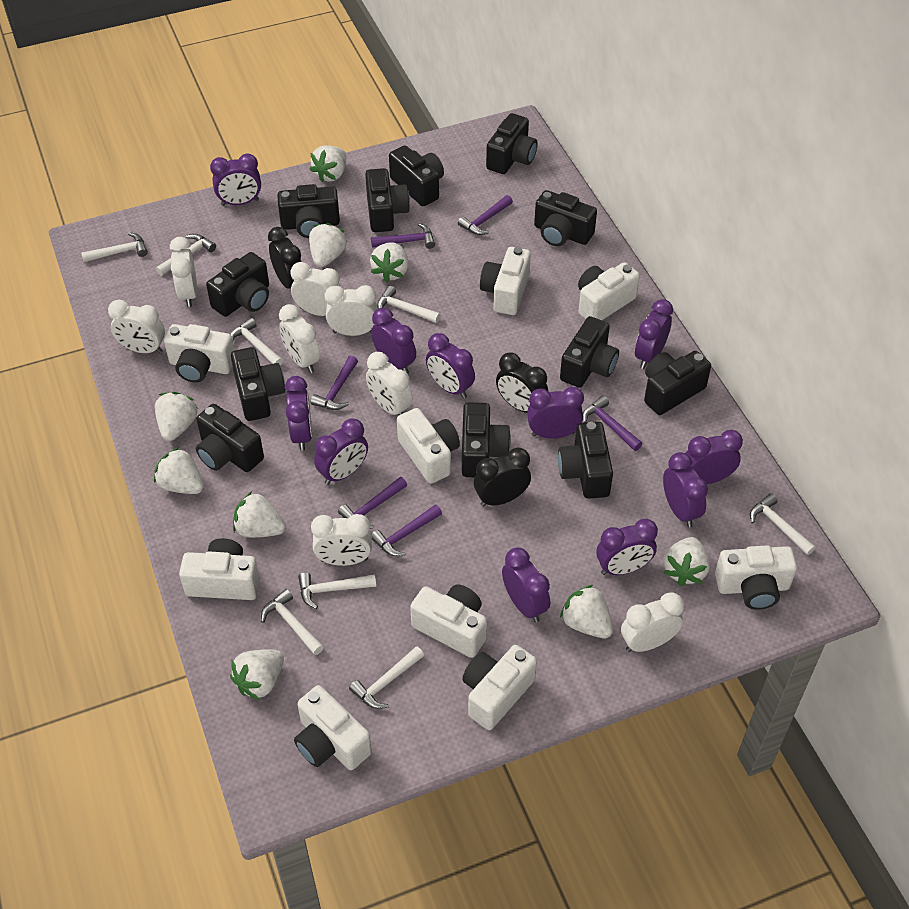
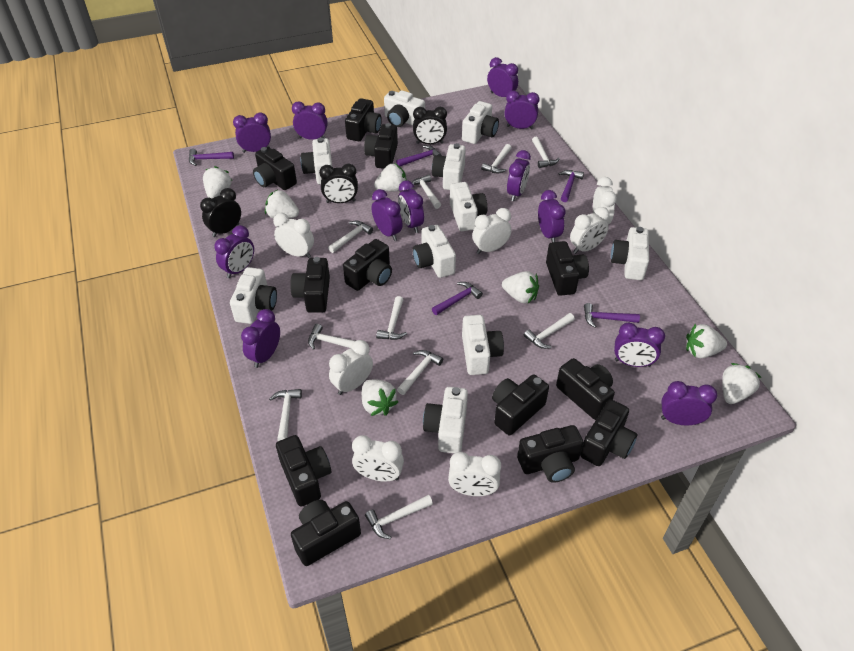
purple clock: [210,153,261,206] [285,376,312,451] [314,419,368,485] [371,308,416,374] [426,333,475,399] [502,548,550,622] [527,387,584,439] [596,519,658,575] [635,299,673,369] [663,452,708,527] [685,430,743,484] = 11 -> [214,225,254,278] [233,113,271,153] [241,309,280,368] [292,101,328,140] [372,189,403,241] [398,180,424,233] [487,57,518,97] [504,90,540,129] [507,150,531,201] [538,190,566,242] [614,323,665,367] [661,381,717,425] = 12
purple hammer: [311,356,358,410] [338,477,407,529] [371,223,435,249] [371,505,442,556] [458,195,513,235] [583,396,642,451] = 6 -> [189,148,234,166] [396,145,442,166] [432,282,483,315] [559,170,584,202] [584,303,640,328] = 5
white camera: [164,324,234,383] [179,538,260,600] [294,685,372,770] [397,408,460,484] [410,584,487,658] [462,645,537,730] [480,247,531,315] [578,262,640,320] [715,545,797,610] = 9 -> [230,267,277,324] [301,137,332,184] [384,90,425,127] [413,225,456,278] [423,387,468,453] [432,143,466,190] [450,182,487,231] [462,101,499,144] [462,315,504,375] [611,227,649,280] = 10
white clock: [108,300,165,354] [170,237,197,307] [279,304,320,373] [291,262,341,316] [311,514,372,566] [324,285,378,336] [366,352,413,415] [621,592,684,652] = 8 -> [273,213,314,258] [329,340,373,395] [352,435,404,482] [448,452,501,496] [472,208,511,254] [570,207,610,254] [593,177,617,224] = 7
white hammer: [81,232,148,262] [156,234,216,276] [230,318,283,366] [261,589,324,655] [298,572,376,609] [349,646,424,709] [377,286,440,323] [750,493,816,555] = 8 -> [269,389,302,441] [308,324,355,350] [328,221,373,253] [365,495,433,539] [376,296,407,340] [397,350,443,395] [412,175,441,209] [481,144,511,173] [524,313,575,349] [532,136,560,168] = 10
white strawberry: [154,447,204,494] [155,392,198,441] [230,649,284,700] [233,491,286,538] [309,223,347,267] [310,145,346,183] [370,243,408,283] [560,585,613,638] [663,537,710,586] = 9 -> [203,166,232,199] [265,190,299,218] [362,380,398,416] [374,163,406,191] [502,271,539,303] [686,324,727,358] [722,363,762,404] = 7

